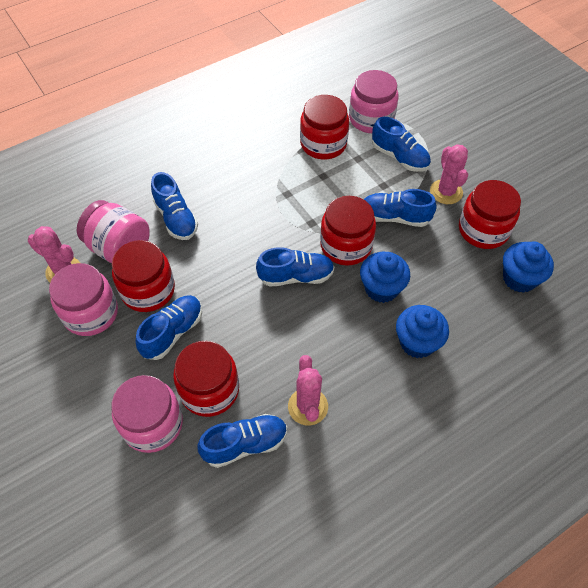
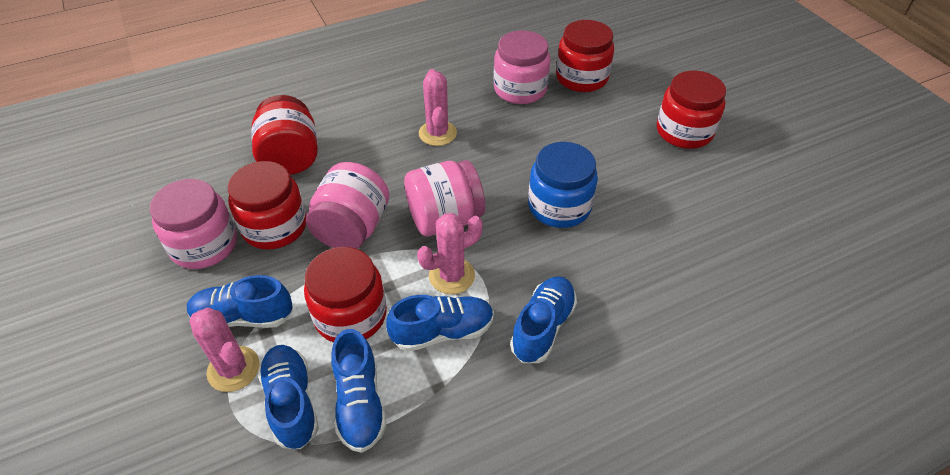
blue cupcake: [360,252,410,303] [396,305,449,358] [503,241,554,293] = 3 -> none = 0
blue jar: none = 0 -> [528,142,598,228] = 1
blue shoe: [135,295,202,360] [151,172,198,240] [197,414,287,468] [256,247,334,287] [364,189,437,227] [372,117,431,172] = 6 -> [187,275,293,328] [258,345,319,449] [331,329,387,453] [386,295,494,352] [510,276,577,363] = 5

